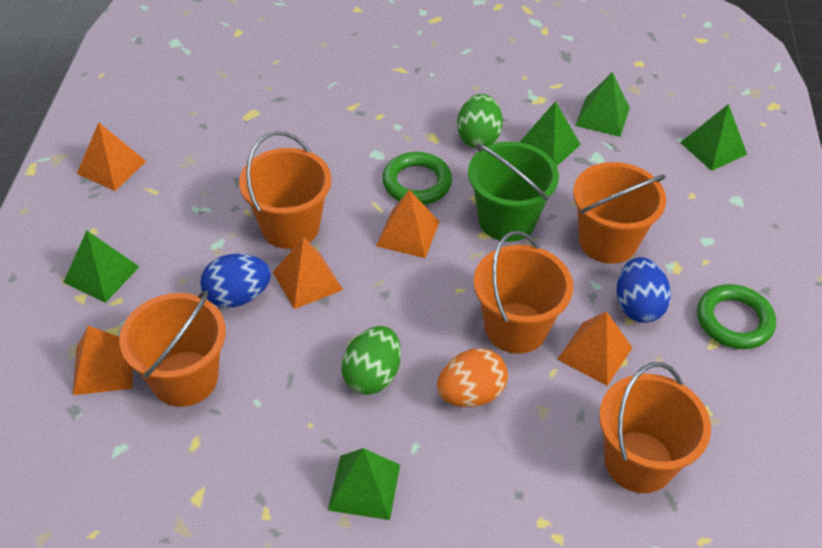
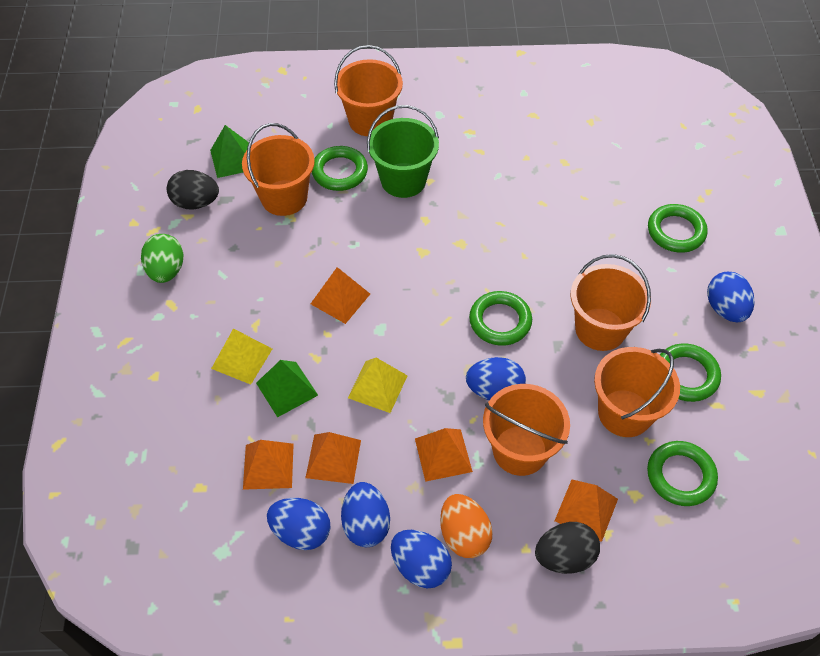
black egg: none = 0 -> [167,170,219,209] [535,522,600,574] = 2
blue egg: [200,254,271,308] [617,257,671,323] = 2 -> [267,498,331,550] [341,482,390,547] [391,530,452,588] [466,357,526,400] [707,272,754,322] = 5
green egg: [341,326,401,395] [457,94,503,148] = 2 -> [141,234,183,283] = 1
green pyramid: [63,231,139,303] [328,448,400,520] [520,101,581,166] [575,72,630,137] [680,104,747,171] = 5 -> [210,125,249,178] [256,360,318,417] = 2
green ring: [382,152,452,205] [697,284,776,349] = 2 -> [312,146,368,191] [469,291,532,346] [647,441,718,506] [648,204,708,253] [660,343,721,402] = 5
yellow pyramid: none = 0 -> [211,328,272,384] [348,358,408,413] = 2

